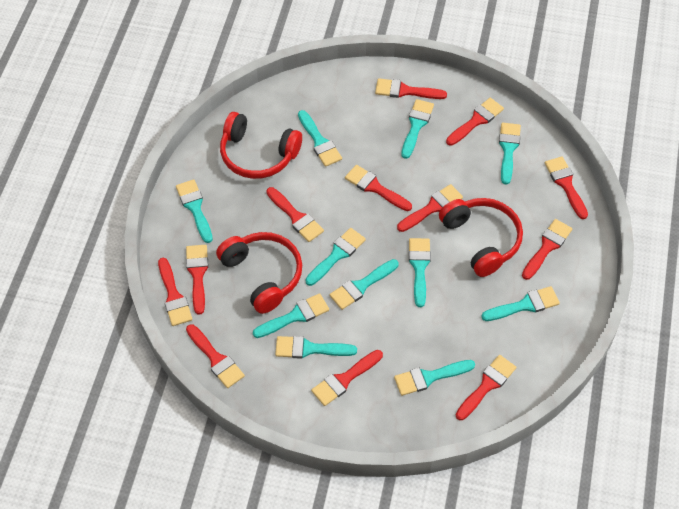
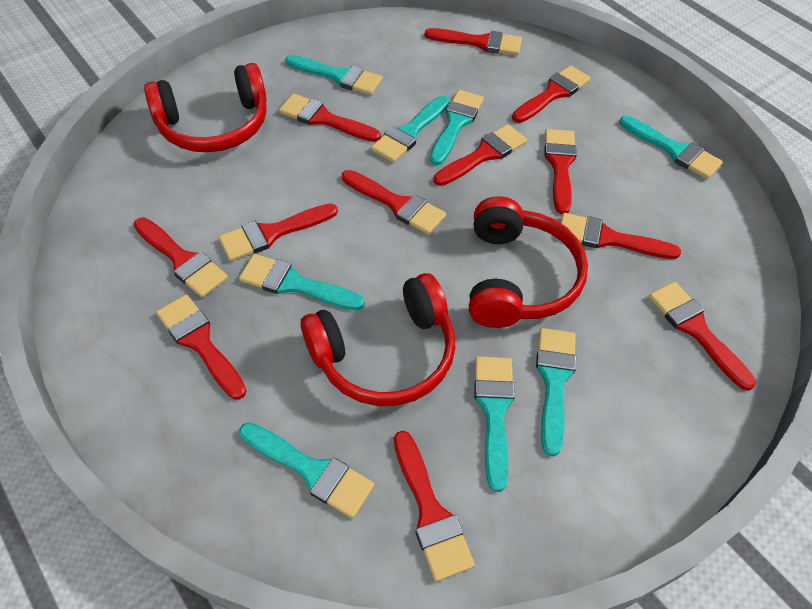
turquoise brush: [176,179,213,243] [253,293,329,338] [275,336,357,359] [298,110,342,167] [305,228,366,286] [330,259,398,310] [394,360,475,396] [401,99,434,159] [409,238,431,307] [481,286,560,321] [499,123,521,185] = 11 -> [239,254,364,310] [239,423,375,518] [285,55,382,95] [371,96,449,162] [430,90,484,165] [474,356,515,492] [536,328,576,457] [619,116,723,179] = 8

